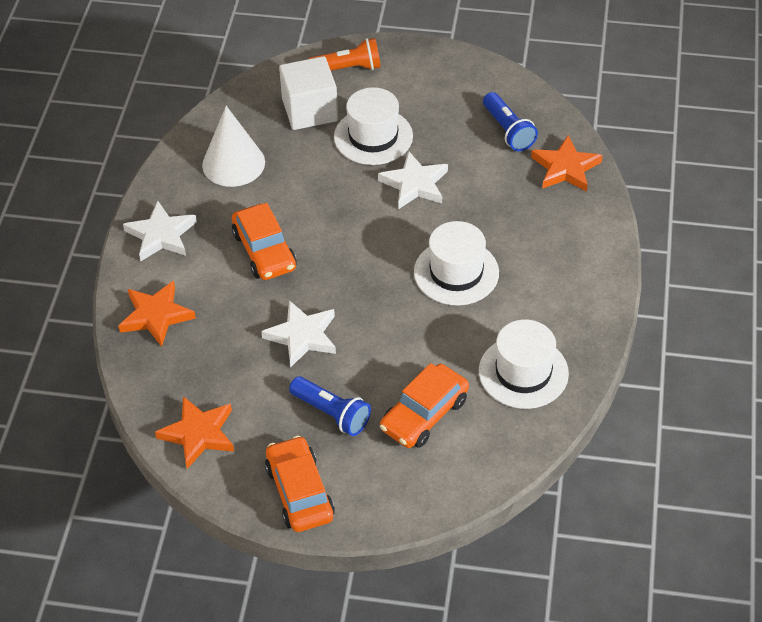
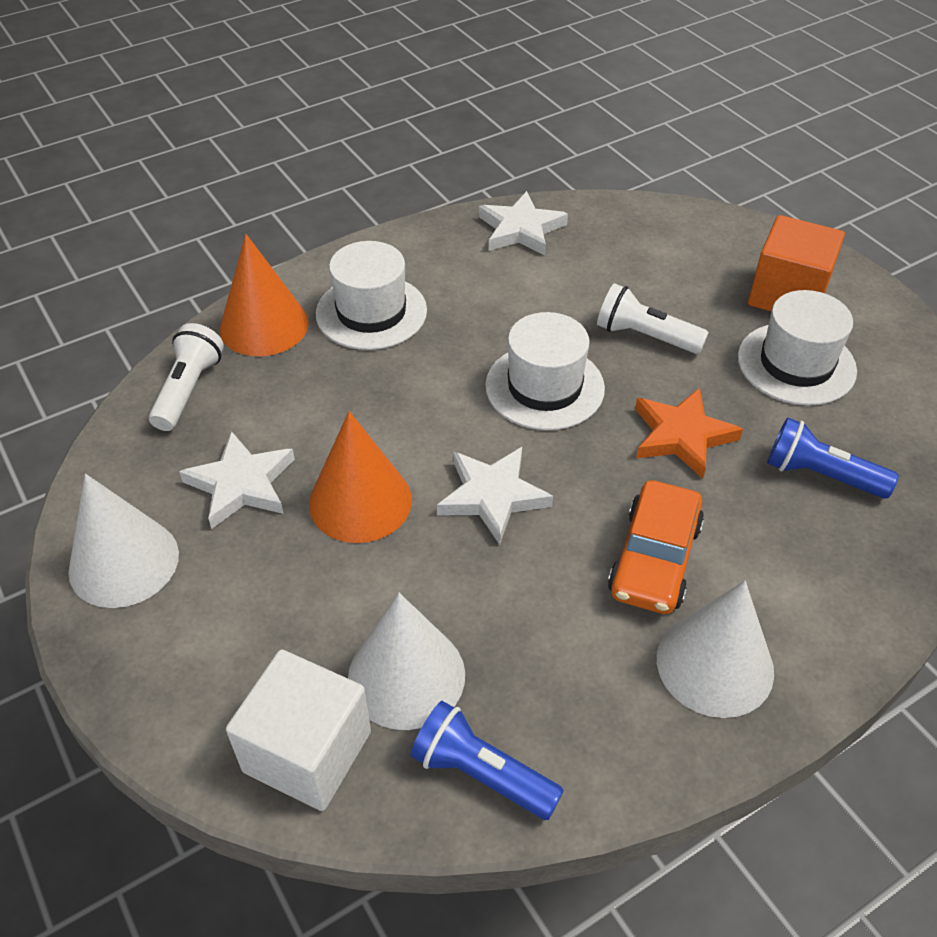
orange car: [232,203,297,280] [265,435,335,532] [380,363,469,448] = 3 -> [608,480,704,614] = 1
orange cone: none = 0 -> [220,234,309,356] [309,411,412,543] = 2
orange cube: none = 0 -> [748,215,845,311] = 1
orange flashlight: [309,38,381,71] = 1 -> none = 0
orange star: [118,281,196,347] [155,396,234,469] [531,135,603,192] = 3 -> [635,388,743,479] = 1
white cone: [202,106,265,187] = 1 -> [68,474,179,608] [348,593,465,730] [657,581,774,718] = 3
white flashlight: none = 0 -> [149,323,224,431] [597,283,709,354] = 2

